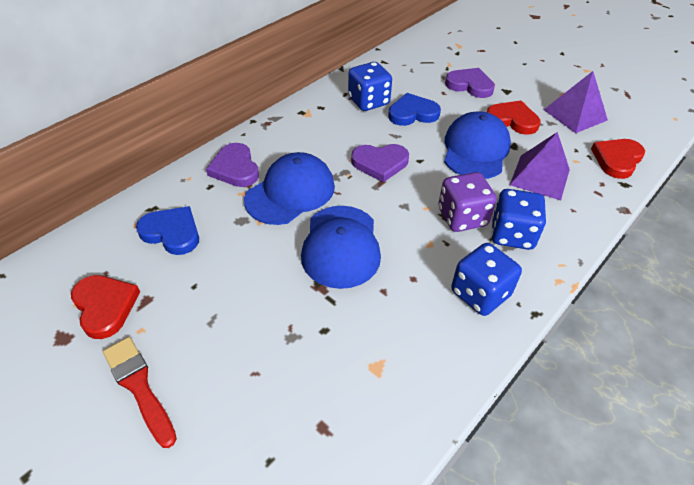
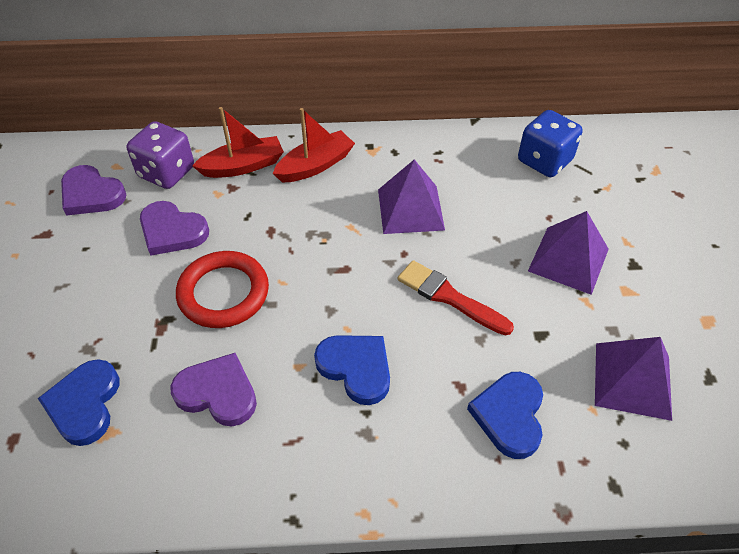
blue cap: [244,152,335,225] [301,206,381,289] [444,111,511,179] = 3 -> none = 0
blue dice: [348,62,392,111] [451,243,522,316] [491,189,546,250] = 3 -> [518,110,583,177] = 1
blue heart: [136,206,199,255] [388,93,441,126] = 2 -> [38,359,119,446] [314,335,390,405] [467,372,543,459] = 3
purple pyramid: [510,132,570,200] [544,71,608,133] = 2 -> [378,159,445,234] [528,211,609,295] [595,337,672,421] = 3
red boat: none = 0 -> [192,107,284,178] [273,108,355,182] = 2
red heart: [71,275,140,339] [487,101,541,135] [591,139,645,179] = 3 -> none = 0
red ring: none = 0 -> [176,251,269,328] = 1

